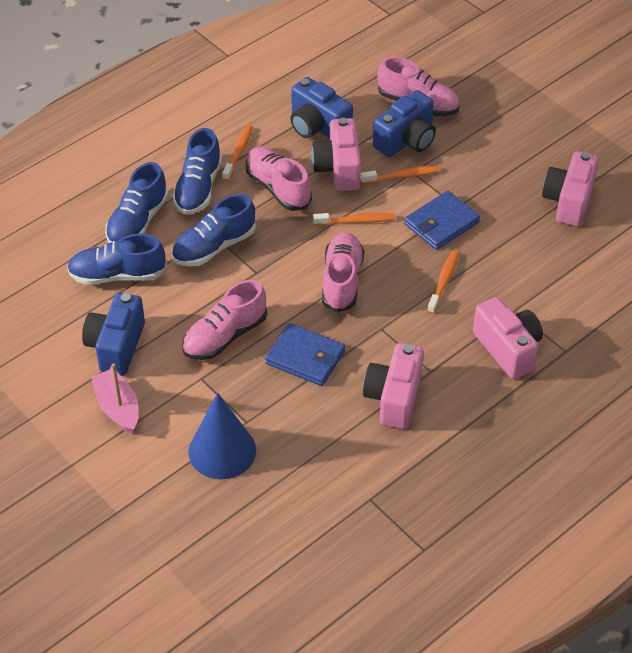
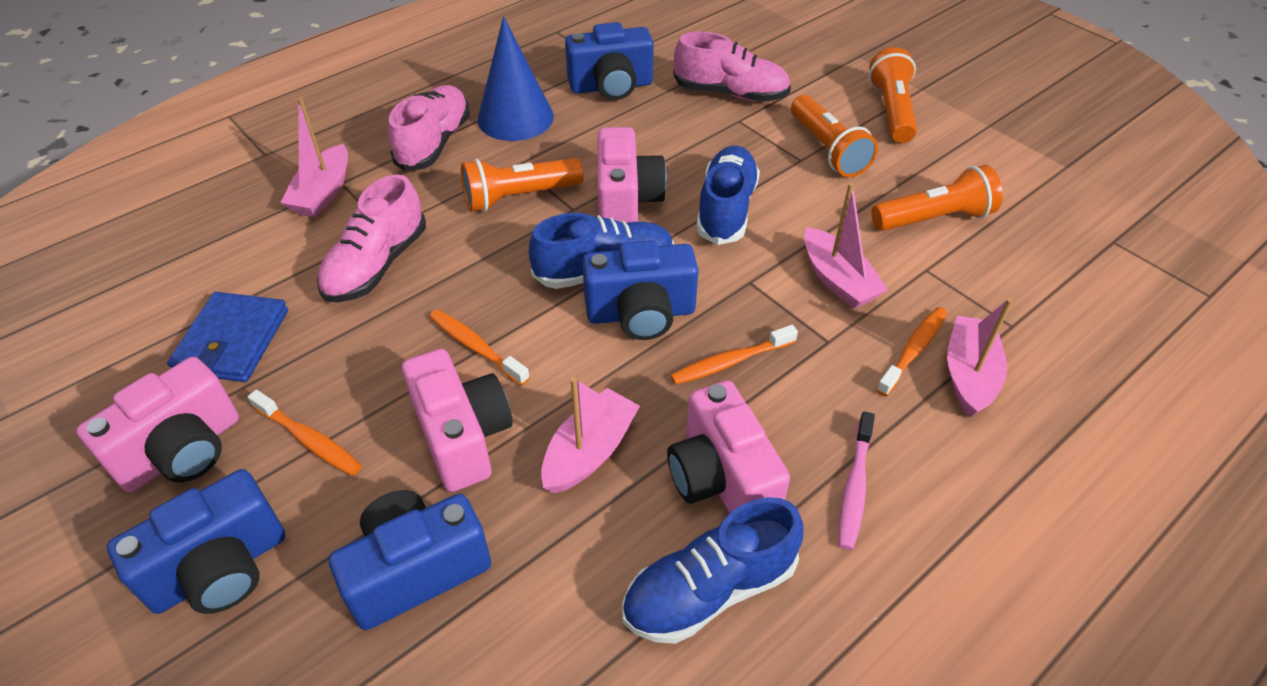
blue camera: [82,293,145,376] [290,77,353,138] [373,90,436,157] = 3 -> [107,469,285,614] [329,490,491,630] [565,22,654,100] [582,240,699,340] = 4
blue shoe: [67,234,167,285] [105,162,168,243] [171,194,256,266] [172,128,222,215] = 4 -> [529,213,674,289] [622,497,804,644] [696,145,760,245] = 3
blue wallet: [265,323,345,386] [404,191,480,250] = 2 -> [167,292,288,382] = 1
orange flashlight: none = 0 -> [461,158,584,212] [791,95,878,177] [869,47,917,143] [871,165,1003,231] = 4
pink boat: [91,363,139,433] = 1 -> [280,98,348,217] [541,377,640,493] [804,183,888,309] [947,298,1013,418] = 4
pink shoe: [182,280,267,360] [246,147,312,211] [322,232,364,313] [377,57,460,116] = 4 -> [317,174,426,302] [388,85,470,171] [673,32,791,101] = 3
pink toothbrush: none = 0 -> [839,411,875,550] = 1

